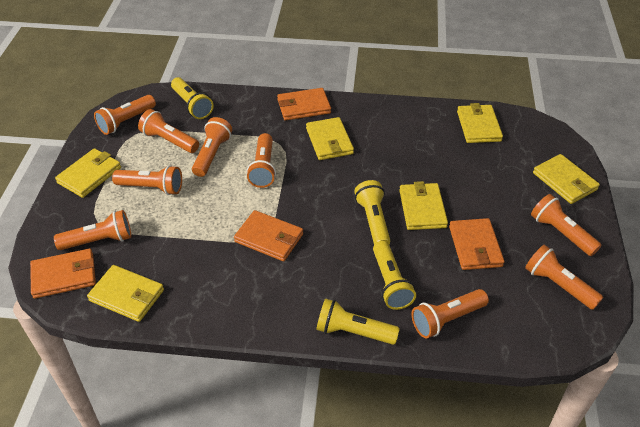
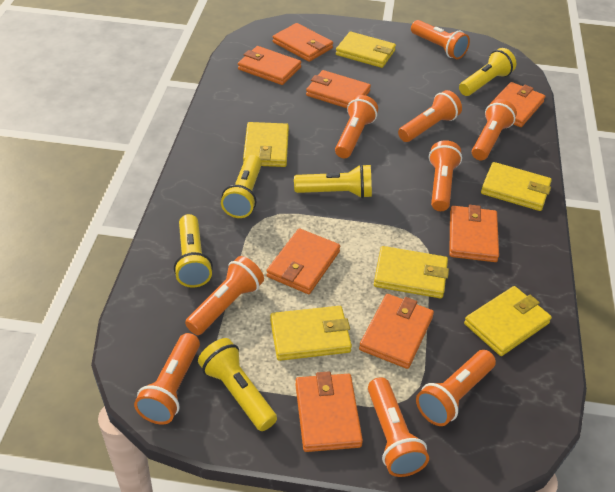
orange wallet: [30,249,96,299] [234,210,303,261] [277,88,331,120] [449,218,505,270] = 4 -> [238,46,301,85] [266,228,340,294] [273,23,333,62] [295,371,363,452] [306,70,371,108] [359,294,434,369] [449,205,499,262] [487,82,545,127] = 8
yellow flashlight: [171,77,213,119] [316,298,400,345] [354,180,390,245] [373,241,416,310] = 4 -> [174,214,213,288] [198,338,277,431] [221,155,262,218] [294,164,372,199] [459,48,516,96] = 5

